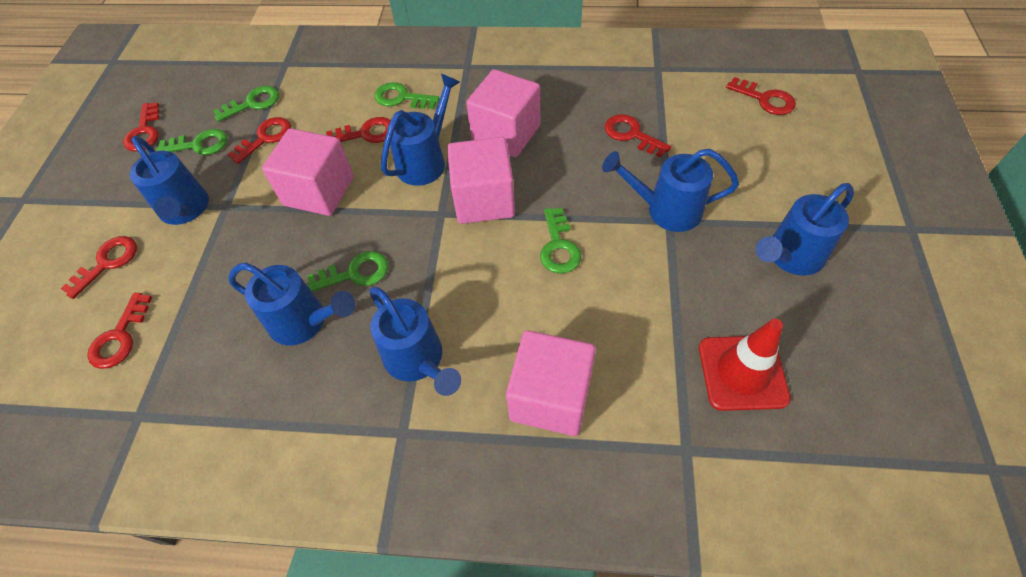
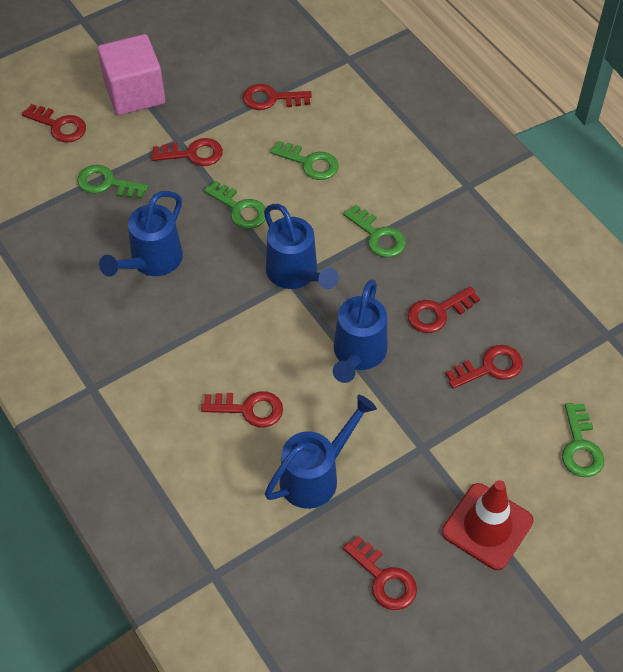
blue watering can: [130,136,209,225] [228,263,355,346] [369,287,461,396] [381,74,460,186] [602,148,739,232] [755,183,854,276] = 6 -> [99,191,183,277] [264,204,339,289] [265,395,377,509] [333,280,387,383] = 4
pink cube: [262,128,354,216] [447,137,515,224] [466,69,540,157] [506,330,596,436] = 4 -> [97,34,165,115] = 1

